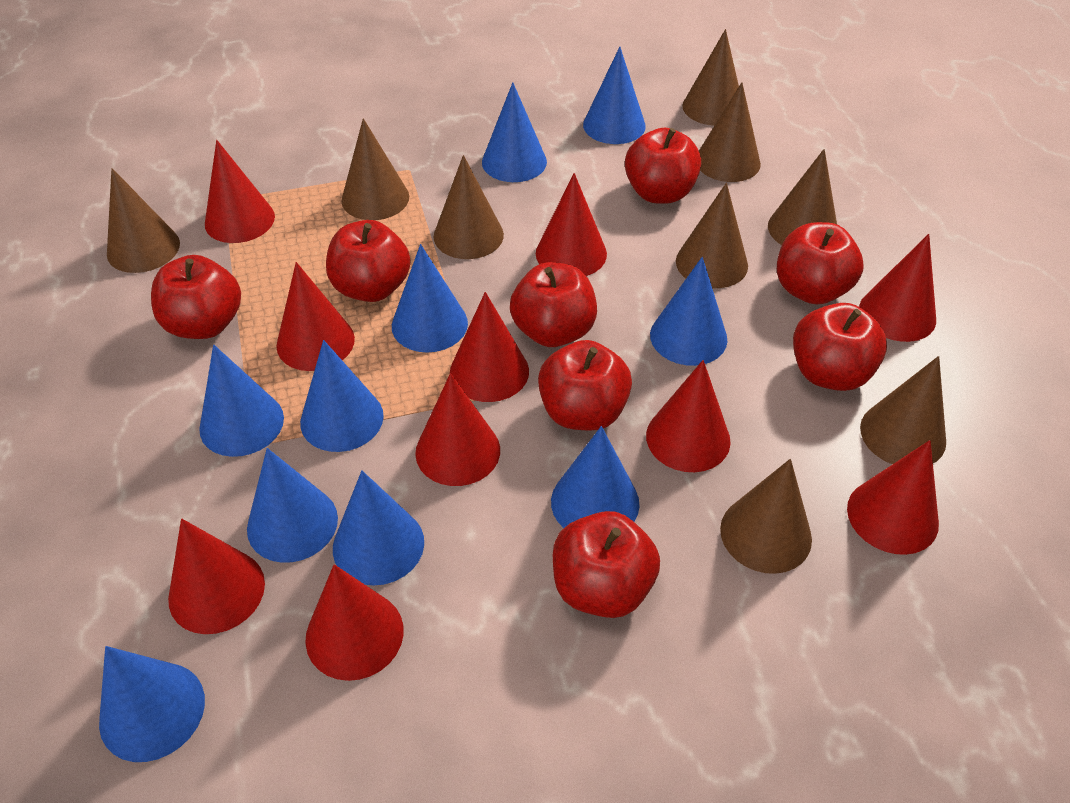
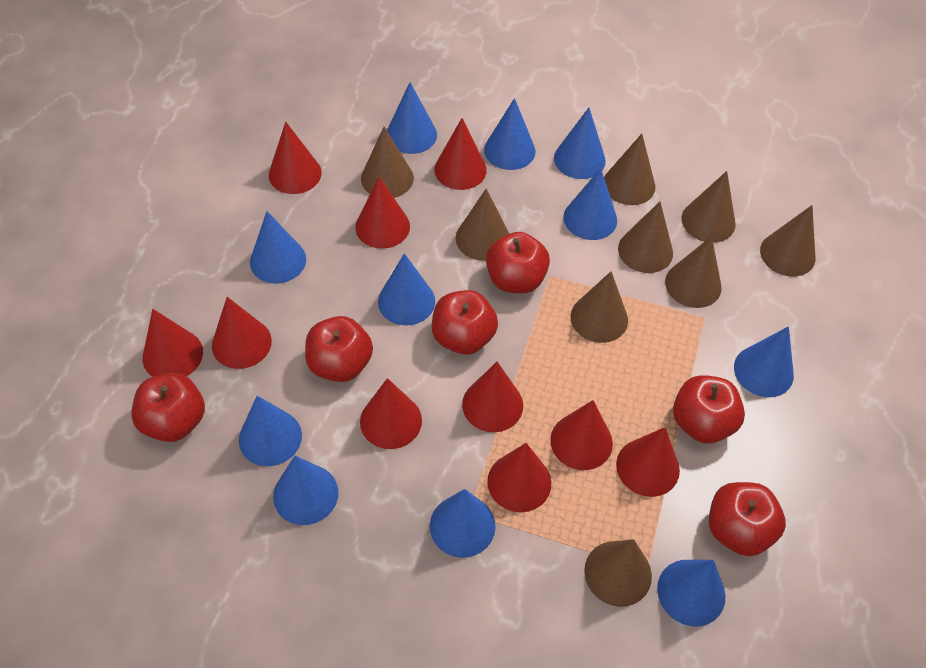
blue cone: [99,646,205,762] [199,345,284,457] [247,448,338,563] [300,340,384,452] [333,470,424,586] [392,244,468,353] [482,82,547,182] [551,426,640,528] [583,47,646,144] [650,257,727,366] = 10 -> [239,396,302,466] [250,211,306,284] [273,456,338,525] [378,253,435,326] [387,82,437,154] [430,489,495,558] [484,98,535,170] [554,108,606,179] [563,168,617,240] [657,560,725,627] [734,326,794,397] = 11
red apple: [151,255,241,339] [326,220,411,302] [510,262,597,347] [538,340,632,431] [553,511,660,618] [625,128,701,204] [777,222,864,305] [793,303,887,391] = 8 -> [131,373,205,442] [305,316,373,382] [432,290,498,354] [486,232,550,293] [673,375,745,443] [709,482,786,556] = 6

